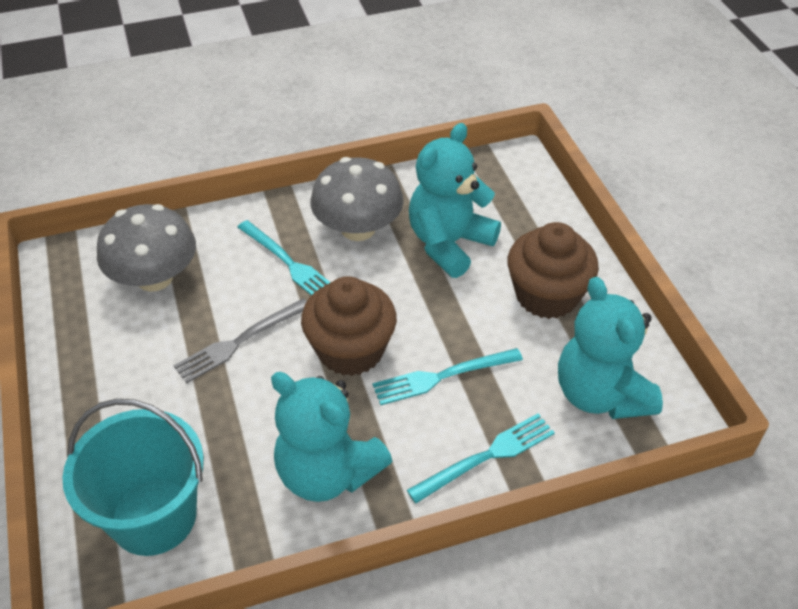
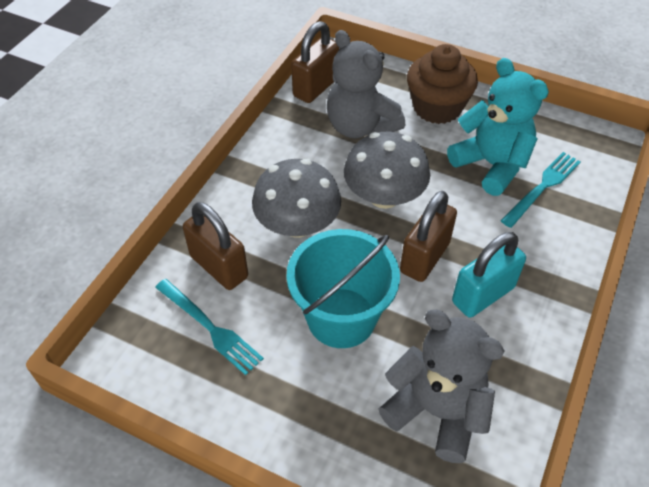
brown cupcake: [301,276,397,376] [507,222,599,319] = 2 -> [407,44,478,124] = 1
brown padlock: none = 0 -> [183,202,248,290] [291,21,340,103] [400,191,457,282] = 3
grey fork: [173,298,307,383] = 1 -> none = 0
grey teddy bear: none = 0 -> [327,30,405,138] [379,309,504,463] = 2
turquoise fork: [237,220,331,295] [372,348,523,405] [407,414,555,503] = 3 -> [155,279,264,375] [500,152,581,228] = 2
turquoise padlock: none = 0 -> [452,232,526,318] = 1
turquoise teddy bear: [271,372,392,502] [409,123,501,278] [558,277,663,419] = 3 -> [447,58,549,196] = 1

